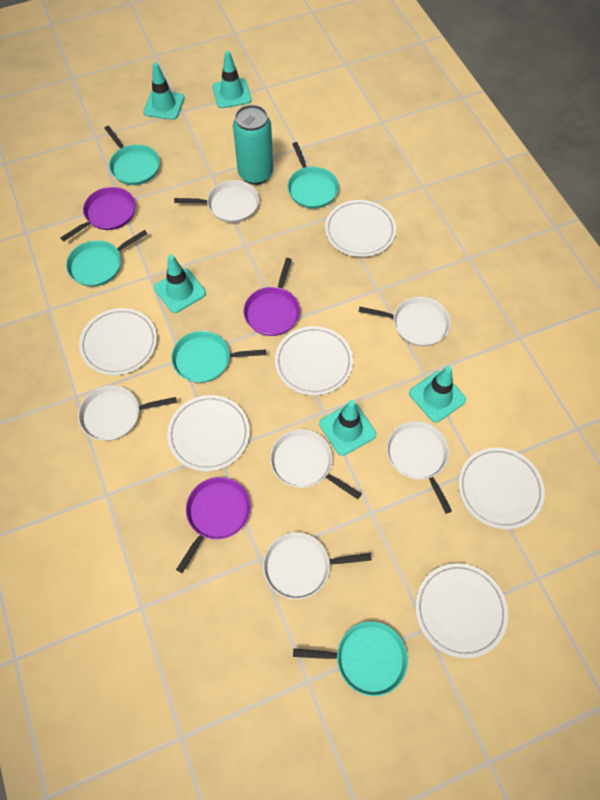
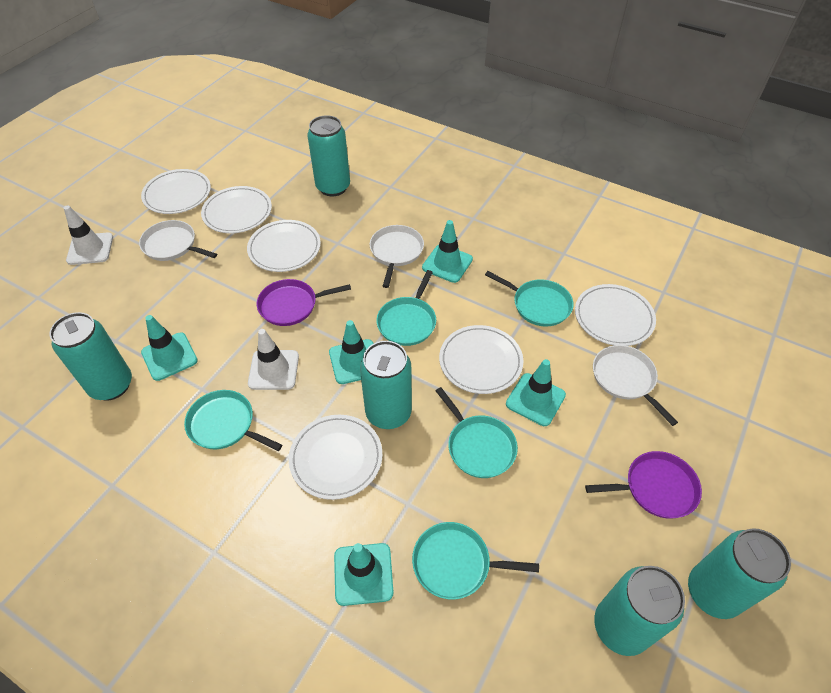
purple pan: [60,187,136,241] [176,477,251,573] [244,258,300,336] = 3 -> [257,279,351,326] [585,451,702,518] = 2
turquoise can: [233,105,273,185] = 1 -> [49,312,132,401] [307,115,350,196] [360,341,412,429] [594,566,685,656] [688,528,791,619] = 5
white pan: [78,385,177,441] [174,180,259,223] [263,532,372,599] [270,429,361,499] [359,296,451,346] [387,421,452,514] = 6 -> [139,220,217,261] [370,225,424,288] [593,345,678,426] = 3
white traffic cone: none = 0 -> [64,205,113,265] [248,329,299,390] = 2

